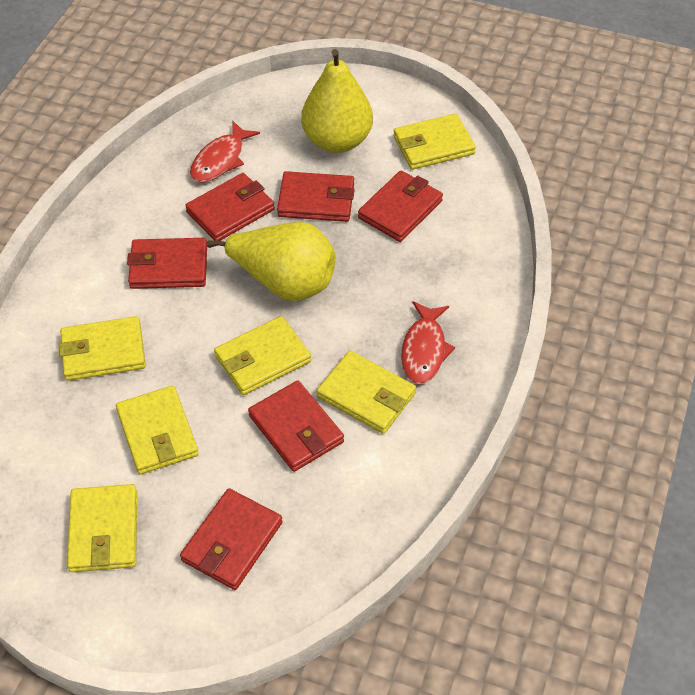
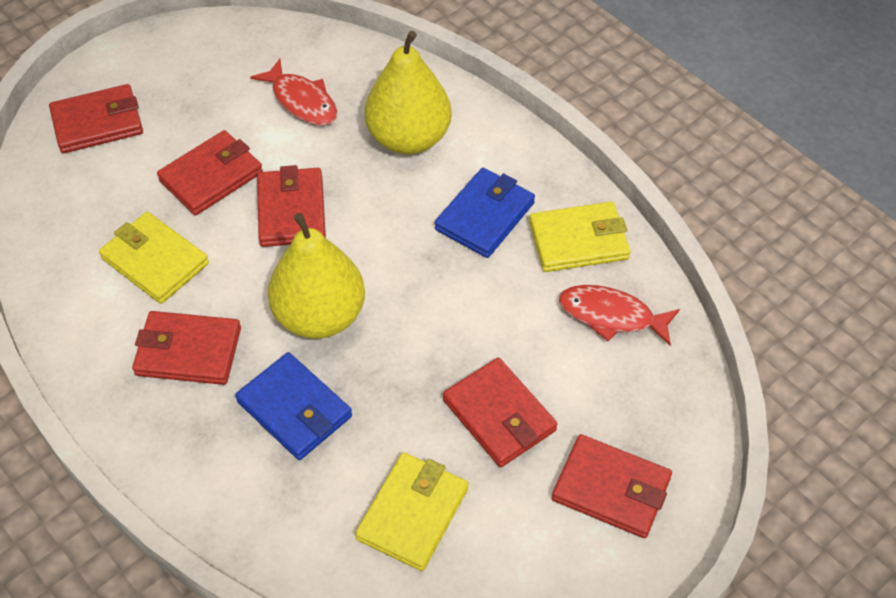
blue wallet: none = 0 -> [235,352,352,460] [435,168,535,258] = 2
yellow wallet: [59,316,146,381] [67,484,137,572] [116,386,199,474] [214,316,311,395] [317,351,416,434] [393,114,476,170] = 6 -> [99,212,209,304] [355,452,468,571] [529,202,631,272] = 3

